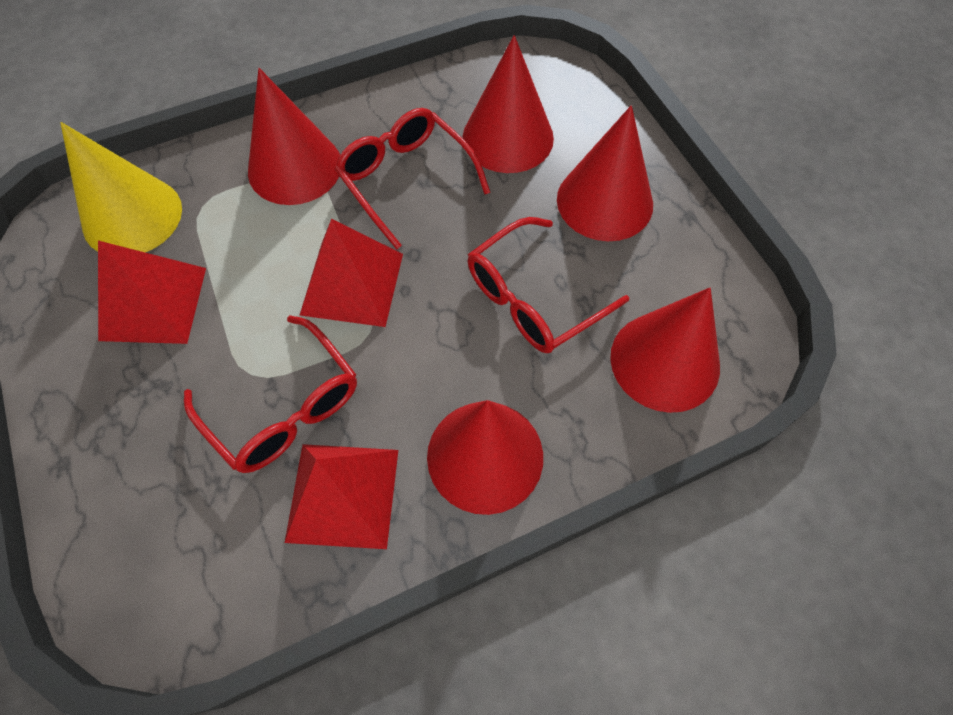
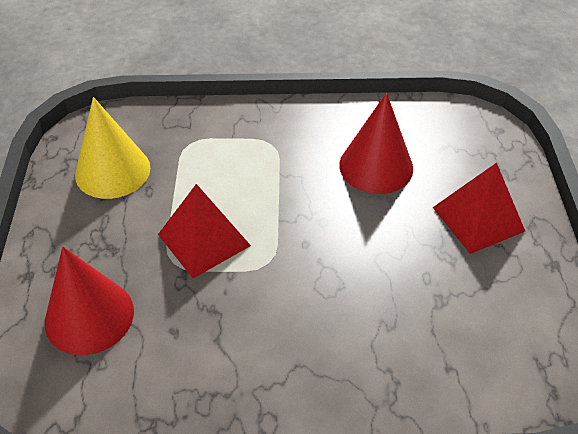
red cone: [248,68,340,205] [427,400,543,515] [463,35,554,173] [557,105,653,241] [610,288,720,413] = 5 -> [45,247,134,355] [339,93,413,194] = 2
red glasses: [184,315,357,473] [335,108,490,250] [468,217,629,353] = 3 -> none = 0
red pyramid: [98,241,206,344] [285,444,398,549] [300,219,403,327] = 3 -> [158,184,251,278] [433,163,525,254] = 2

